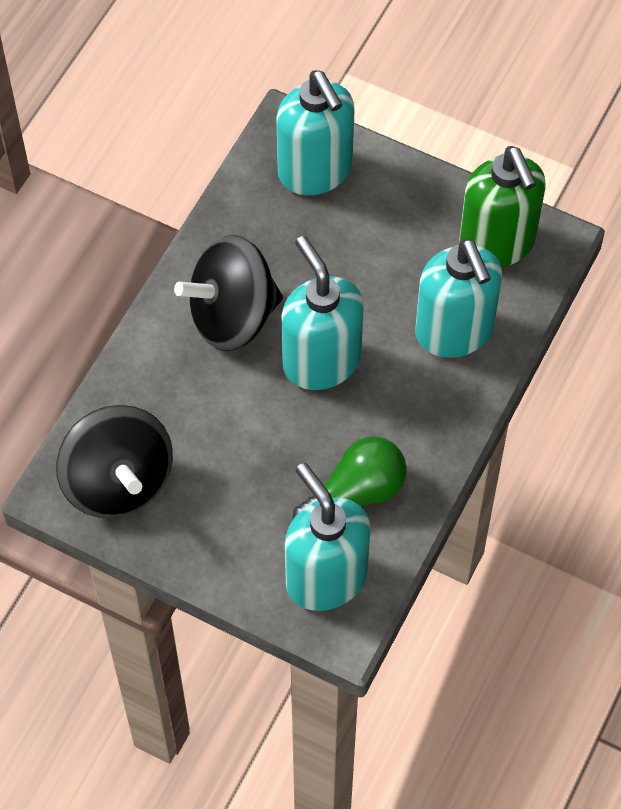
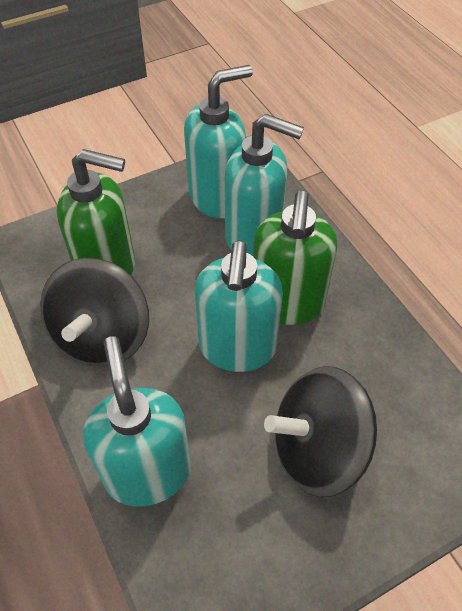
green light bulb: [293,437,407,519] = 1 -> none = 0
green soap dispenser: [459,146,546,268] = 1 -> [57,149,135,275] [253,191,338,325] = 2

